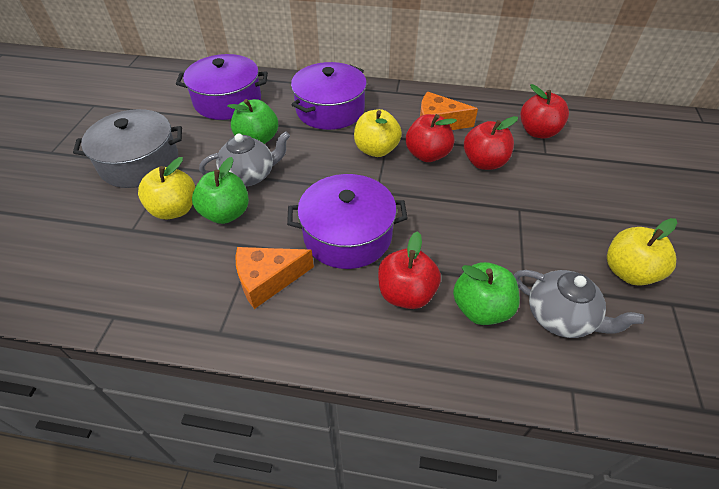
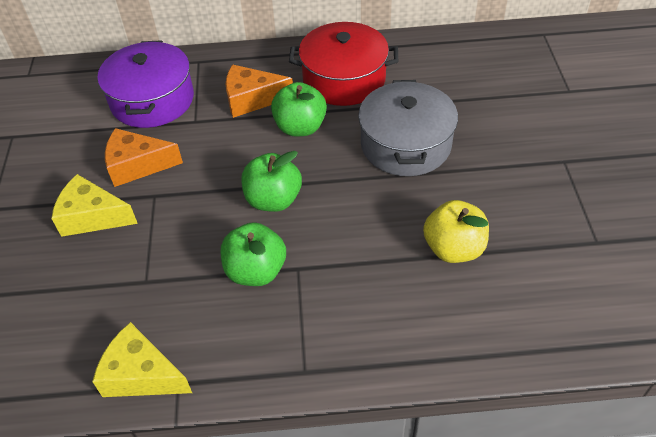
grey teapot: [199,131,290,186] [513,270,644,338] = 2 -> none = 0
purple pot: [176,54,268,120] [287,174,408,269] [291,62,367,130] = 3 -> [97,40,194,128] = 1
red apple: [378,231,441,309] [406,114,457,162] [464,116,518,170] [520,84,569,139] = 4 -> none = 0
red pot: none = 0 -> [289,22,398,106] = 1
yellow apple: [138,157,195,220] [354,109,402,157] [607,218,677,286] = 3 -> [423,200,489,263] = 1
yellow cheese: none = 0 -> [51,174,138,237] [92,322,192,397] = 2

